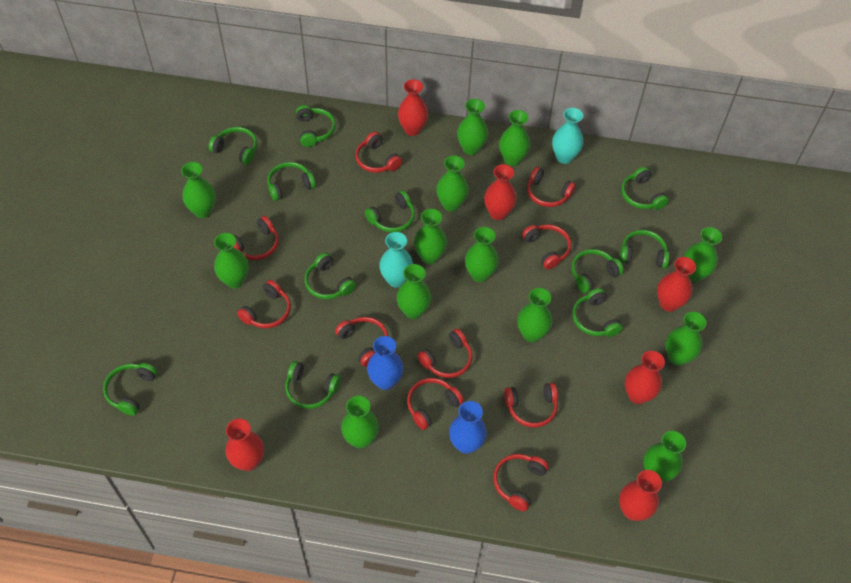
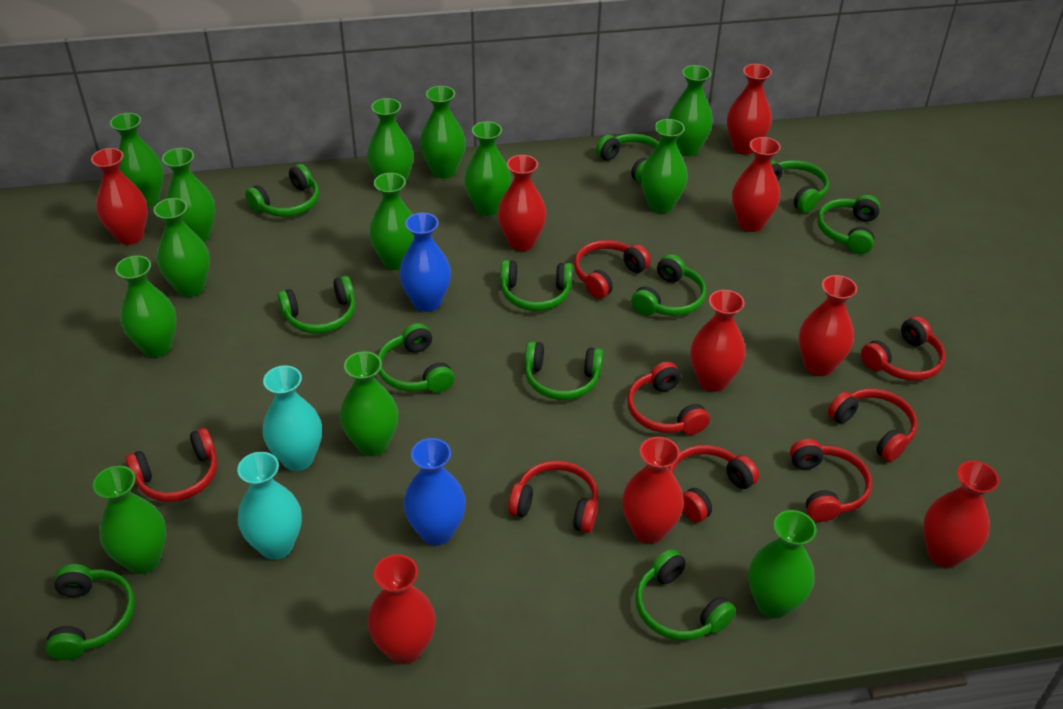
red headphones: [234,216,279,260] [237,280,291,328] [335,317,388,367] [355,132,402,173] [407,378,464,430] [417,329,472,378] [493,454,549,511] [504,383,558,427] [522,224,571,270] [527,167,576,207] = 10 -> [125,428,217,502] [508,460,599,533] [574,240,651,299] [627,362,710,435] [669,445,759,523] [790,439,872,522] [828,389,917,462] [861,316,946,381] = 8
red vase: [226,418,264,471] [398,79,428,136] [484,164,517,220] [619,470,662,521] [625,351,665,404] [657,257,696,312] = 6 -> [91,148,148,245] [367,554,435,664] [498,155,546,251] [622,437,684,544] [690,290,746,392] [727,64,772,155] [732,137,781,232] [798,275,857,376] [923,461,999,568] = 9

